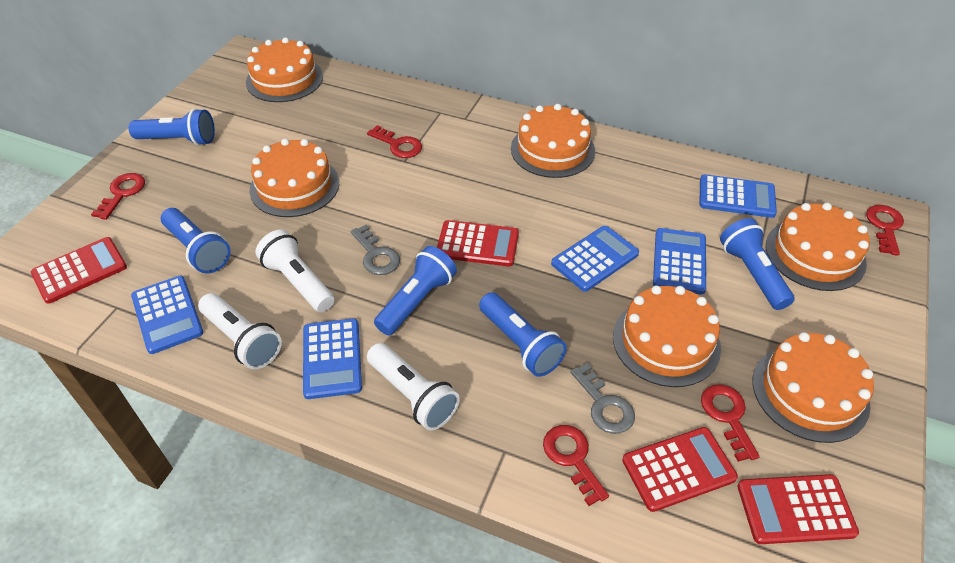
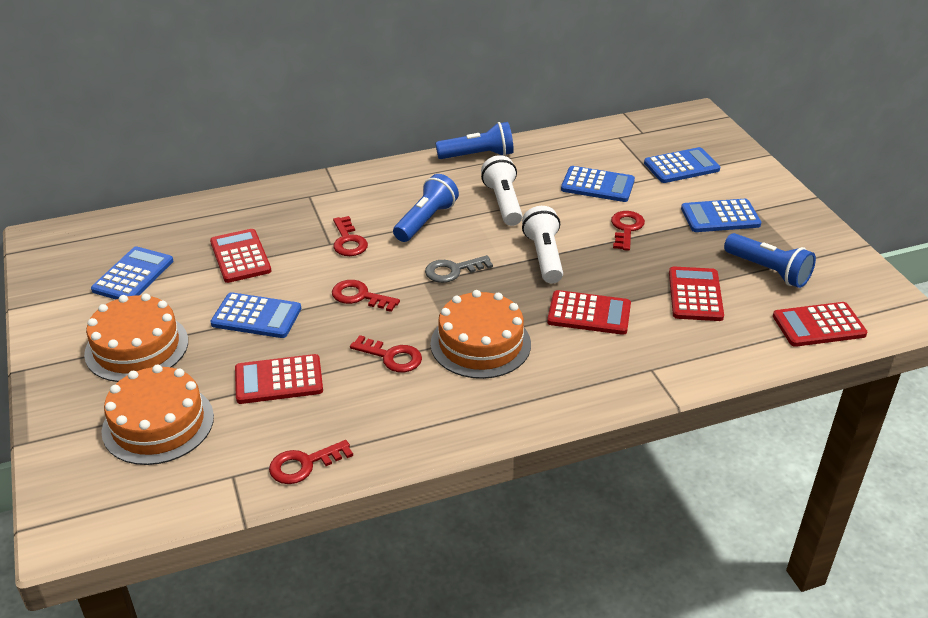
blue flashlight: [129,108,215,146] [161,208,230,274] [374,246,457,335] [479,292,567,377] [720,218,795,310] = 5 -> [393,174,459,242] [436,122,514,159] [724,233,816,288] = 3
grey key: [351,225,400,275] [570,363,635,434] = 2 -> [425,255,493,283] = 1
orange cake: [246,37,323,102] [250,139,339,217] [511,104,595,178] [613,285,721,387] [753,332,874,443] [766,203,870,291] = 6 -> [84,293,188,382] [101,365,214,465] [430,290,531,379] = 3
red calculator: [31,237,127,304] [437,220,519,266] [622,427,738,512] [737,474,859,544] = 4 -> [210,229,271,283] [235,354,323,404] [547,290,631,335] [669,266,724,321] [773,302,868,347] = 5
white flashlight: [198,293,282,369] [255,229,335,312] [367,343,460,431] = 3 -> [481,155,523,226] [522,206,563,283] = 2

